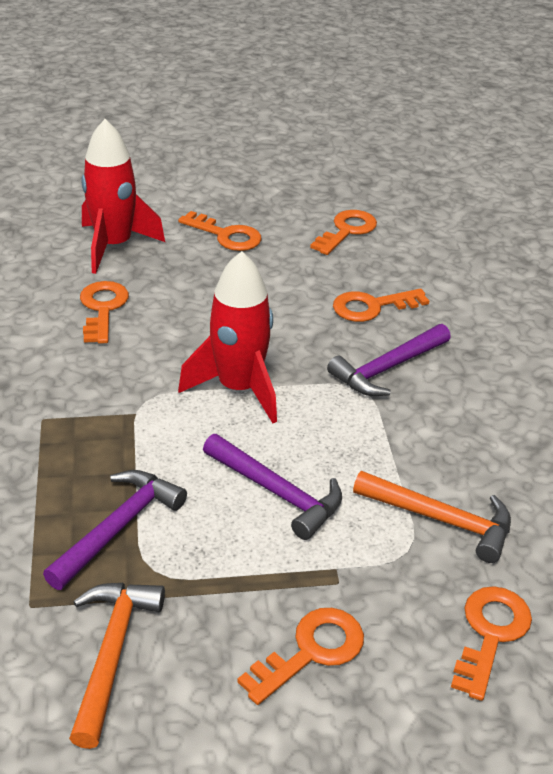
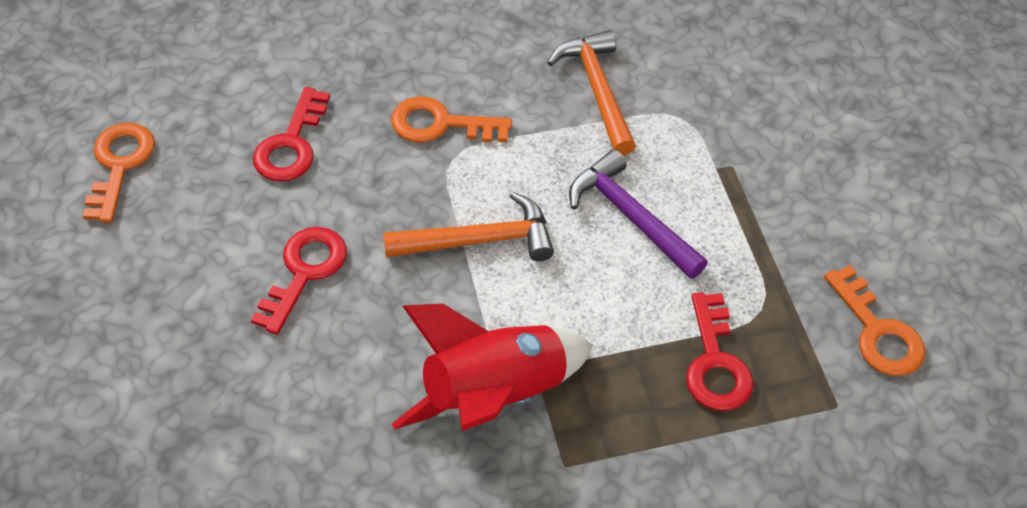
orange key: [80,281,129,344] [178,211,261,251] [237,608,364,705] [310,210,377,255] [333,289,429,322] [451,586,532,701] = 6 -> [83,123,155,223] [391,96,512,143] [824,265,925,376] = 3
purple hammer: [43,470,187,590] [203,434,342,540] [327,324,451,396] = 3 -> [569,149,708,279] = 1
red key: none = 0 -> [251,227,347,335] [253,87,330,182] [686,292,754,411] = 3
red rocket: [82,119,165,274] [178,251,277,423] = 2 -> [392,304,593,431] = 1

